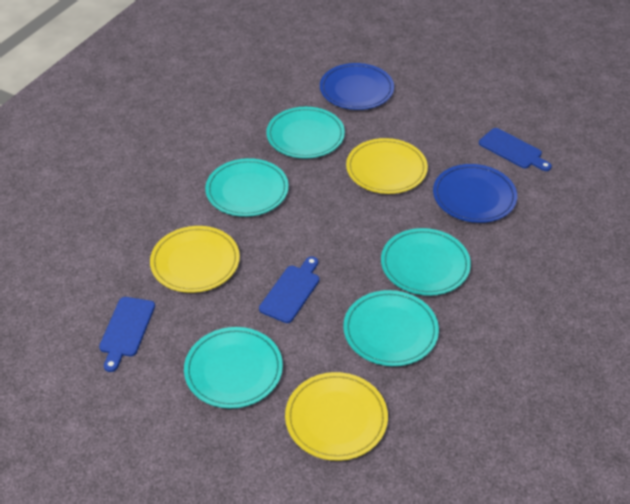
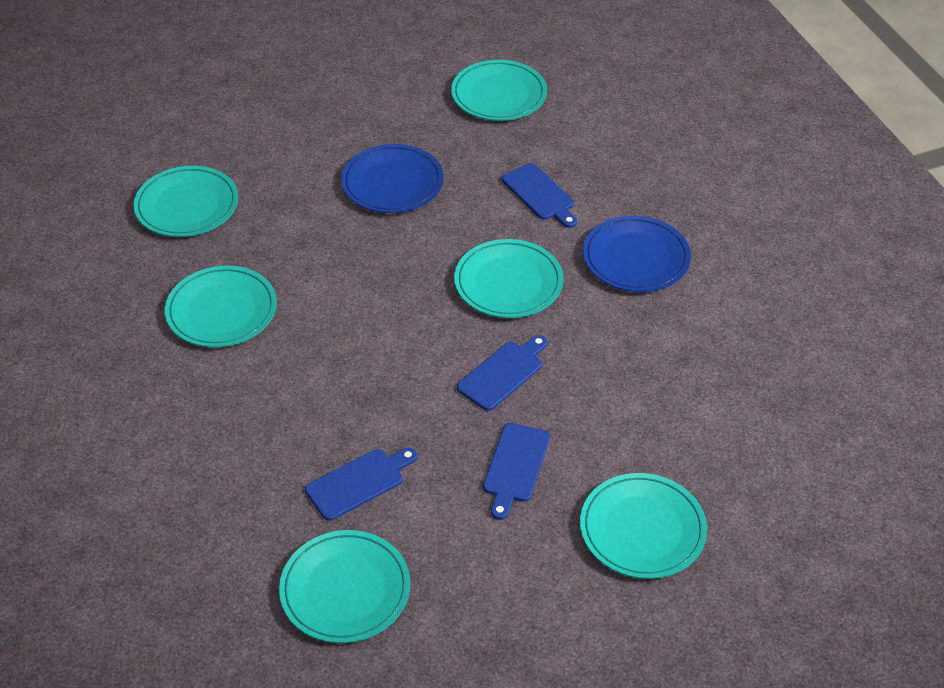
blue cutting board: [99,297,155,372] [259,256,320,323] [479,128,552,171] = 3 -> [305,448,417,521] [457,335,547,411] [483,423,550,520] [502,163,577,228] = 4
turquoise plate: [184,327,283,409] [205,158,289,217] [266,107,345,159] [343,290,439,366] [381,228,471,296] = 5 -> [133,166,238,237] [165,266,277,347] [279,530,410,643] [451,60,547,121] [454,239,564,318] [580,473,707,579] = 6
yellow plate: [150,226,240,293] [285,372,388,461] [346,138,428,194] = 3 -> none = 0

